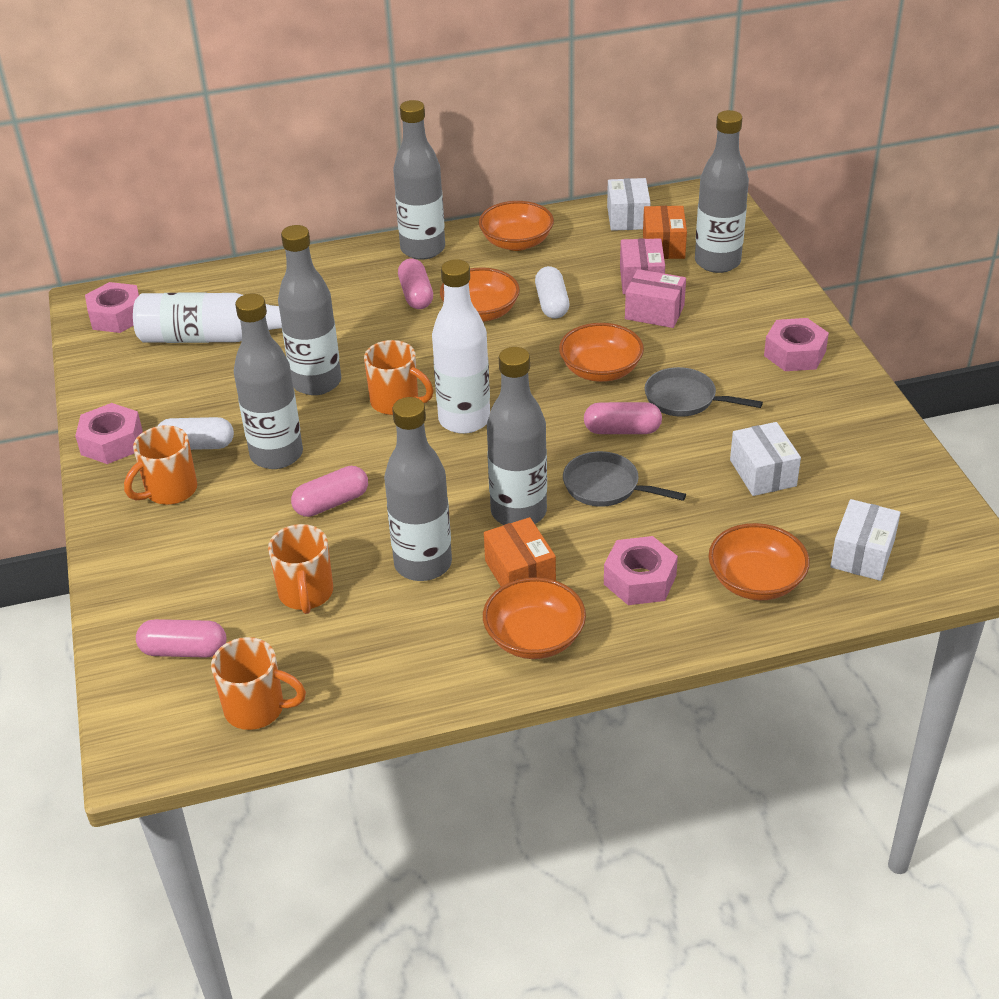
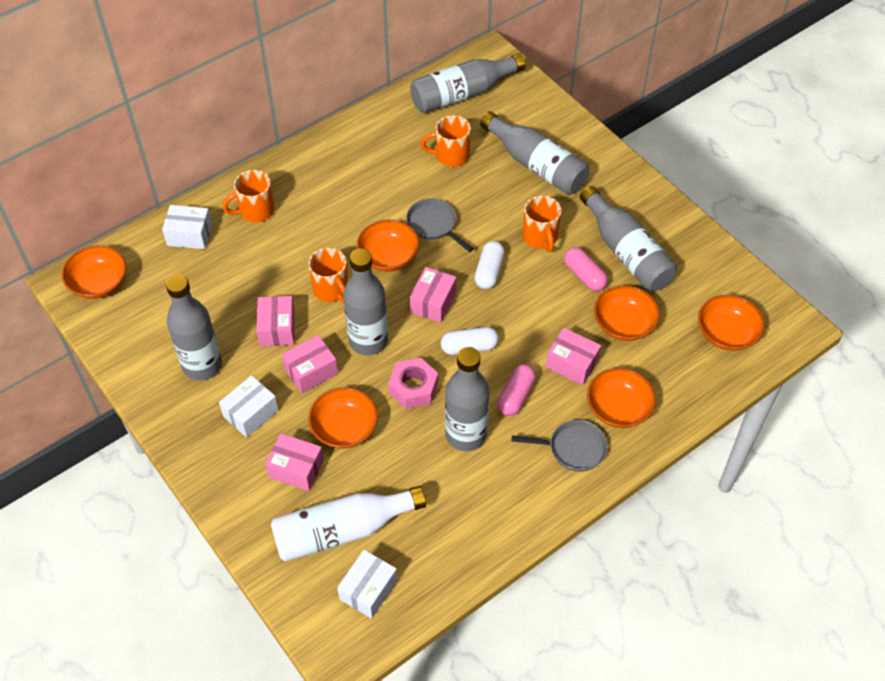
orange bowl: [440,267,520,322] [479,201,554,251] [483,577,586,659] [559,323,644,382] [708,523,810,600] = 5 -> [62,245,126,299] [308,387,378,449] [357,220,420,272] [587,368,656,428] [594,285,660,341] [698,295,765,351] = 6
orange box: [484,517,556,586] [643,206,687,259] = 2 -> none = 0
pink box: [620,238,665,294] [625,269,686,328] = 2 -> [256,296,295,347] [265,433,324,491] [282,335,338,393] [410,267,456,323] [546,328,601,385] = 5
pink capsule: [136,619,226,658] [291,466,368,517] [398,258,433,309] [584,402,662,434] = 4 -> [497,364,536,416] [564,247,608,291] = 2
pink nut: [75,403,143,464] [85,282,139,333] [604,536,678,605] [764,318,829,371] = 4 -> [388,358,438,409] = 1
white bottle: [133,292,282,343] [432,259,490,434] = 2 -> [271,486,426,561] = 1

